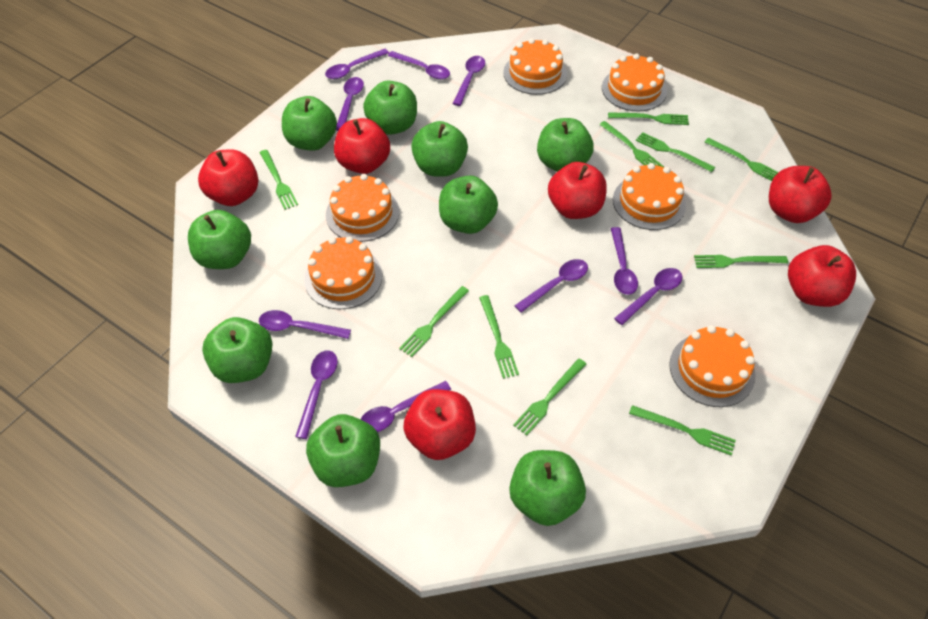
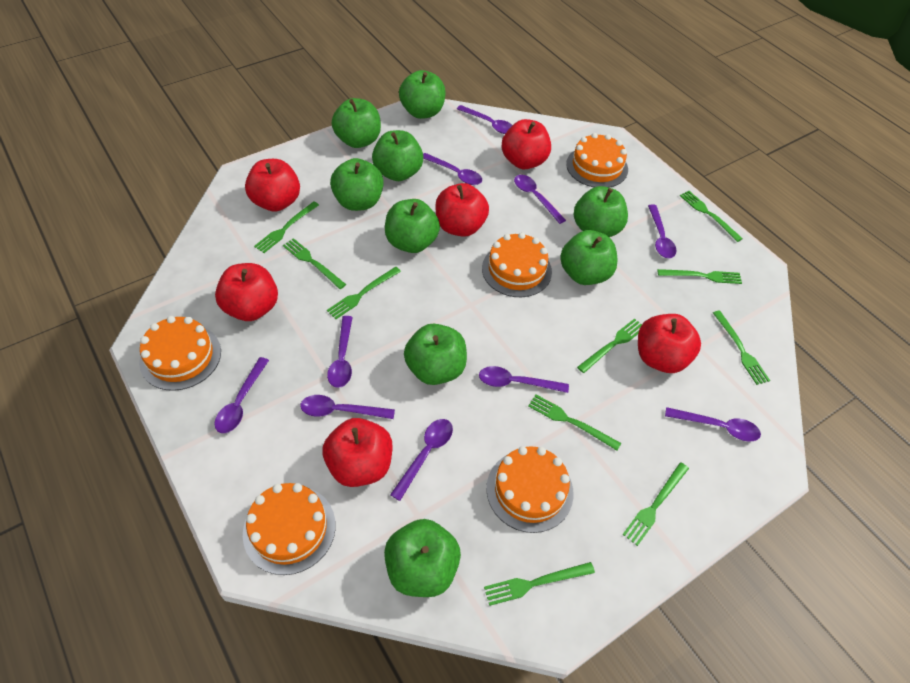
orange cake: [304,236,382,309] [326,174,399,242] [503,38,567,95] [602,54,667,111] [613,163,686,230] [669,325,756,407] = 6 -> [139,316,221,391] [243,483,336,575] [482,232,552,297] [487,446,574,533] [566,133,628,188] = 5

